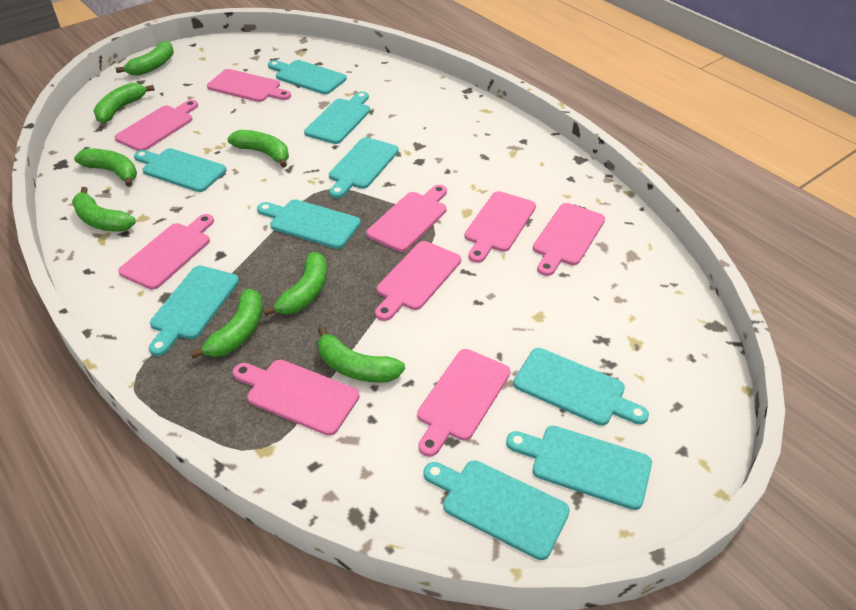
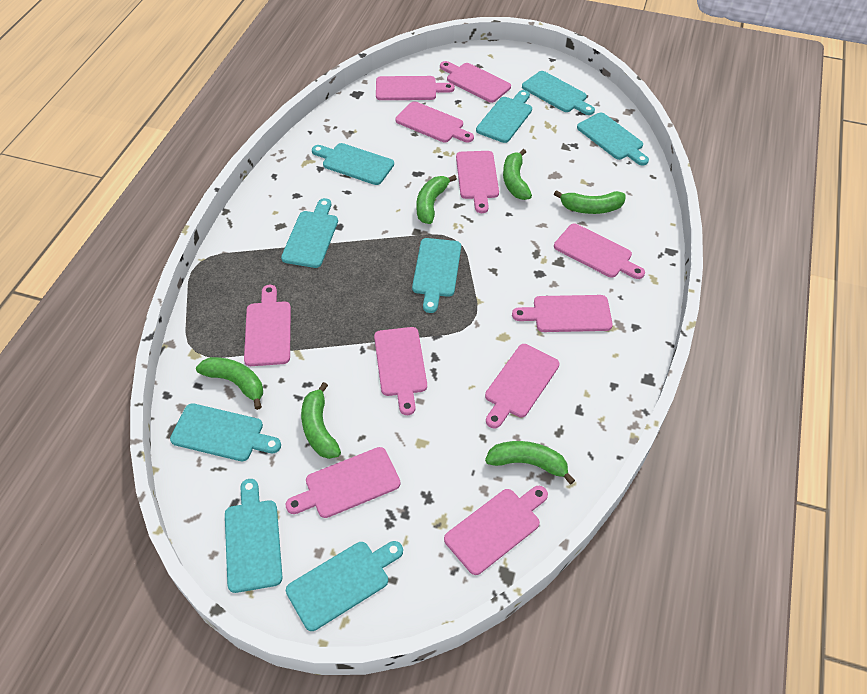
green banana: [72,187,136,232] [74,148,137,187] [93,83,155,123] [116,41,174,76] [190,289,263,358] [228,130,289,168] [263,252,327,316] [318,326,405,383] = 8 -> [196,357,263,410] [301,382,341,459] [416,175,457,224] [485,441,575,485] [503,149,532,200] [554,190,626,214] = 6
pink cutting board: [115,100,198,151] [118,214,214,290] [207,69,291,102] [233,360,360,436] [366,185,447,252] [375,241,461,321] [417,349,511,457] [465,191,536,263] [533,203,605,276] = 9 -> [244,285,291,366] [285,447,401,518] [374,327,427,415] [376,76,455,100] [395,101,474,142] [440,61,511,103] [444,486,548,575] [456,151,499,213] [485,344,559,428] [512,295,613,332] [554,224,645,279] = 11

